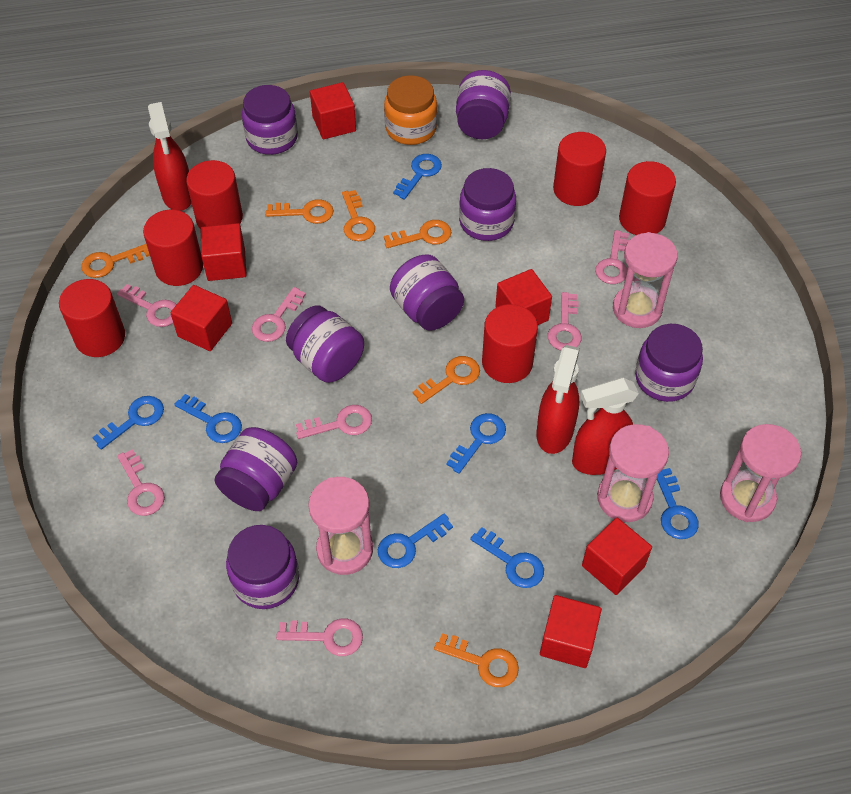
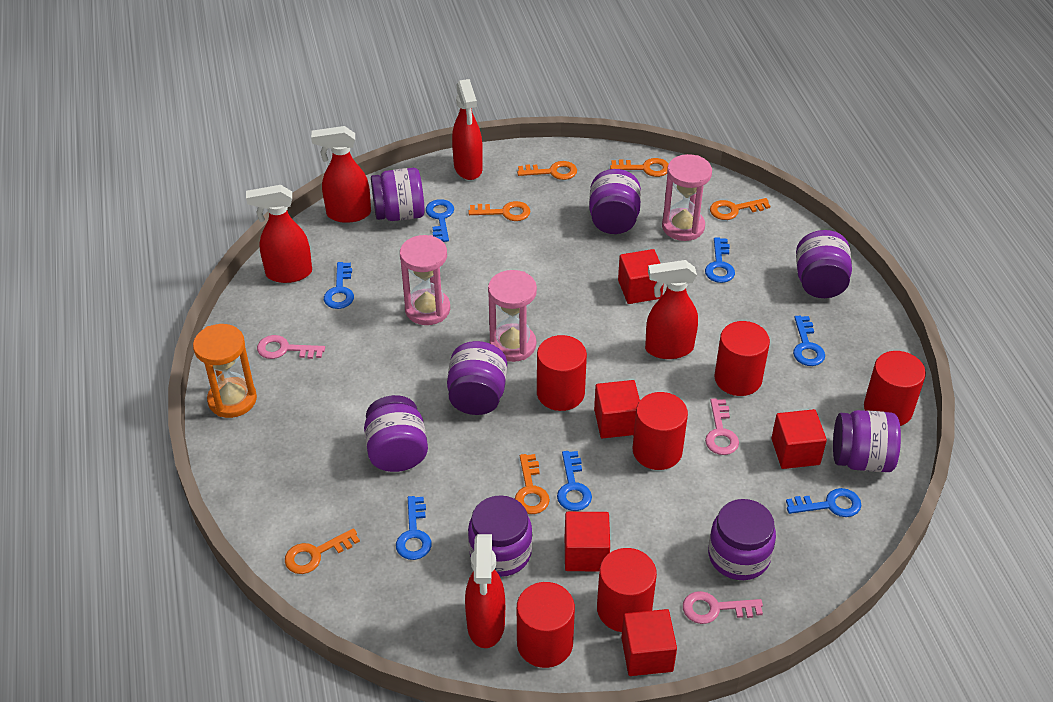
orange hourglass: none = 0 -> [193,324,257,418] = 1
orange jar: [384,75,437,145] = 1 -> none = 0
pink hourglass: [308,477,373,575] [597,424,669,522] [613,232,678,328] [720,424,801,522] = 4 -> [400,235,450,325] [488,270,537,362] [662,154,712,241] = 3
pink key: [117,284,177,327] [117,449,165,516] [252,287,306,342] [276,618,363,656] [296,405,372,439] [548,292,581,350] [595,230,629,284] = 7 -> [257,335,325,359] [683,591,763,624] [705,398,739,455] = 3
red cube: [171,285,232,351] [200,223,247,281] [310,82,356,139] [495,269,552,325] [540,595,602,668] [582,517,652,595] = 6 -> [565,512,610,571] [594,380,640,438] [618,249,664,304] [621,609,677,676] [771,409,827,469] = 5
red spray bottle: [148,102,191,211] [536,345,580,454] [572,377,639,475] = 3 -> [246,185,312,283] [311,126,371,223] [452,79,483,180] [465,534,505,648] [645,260,698,359] = 5

